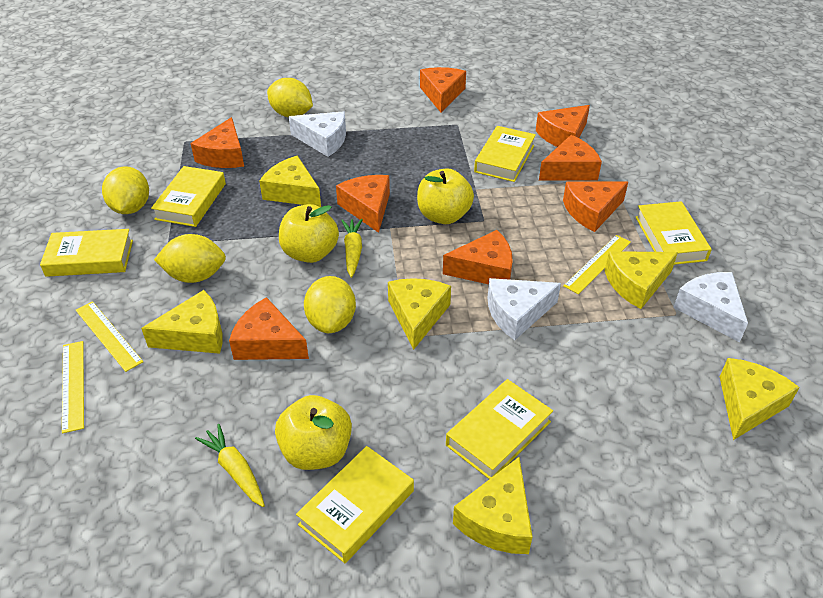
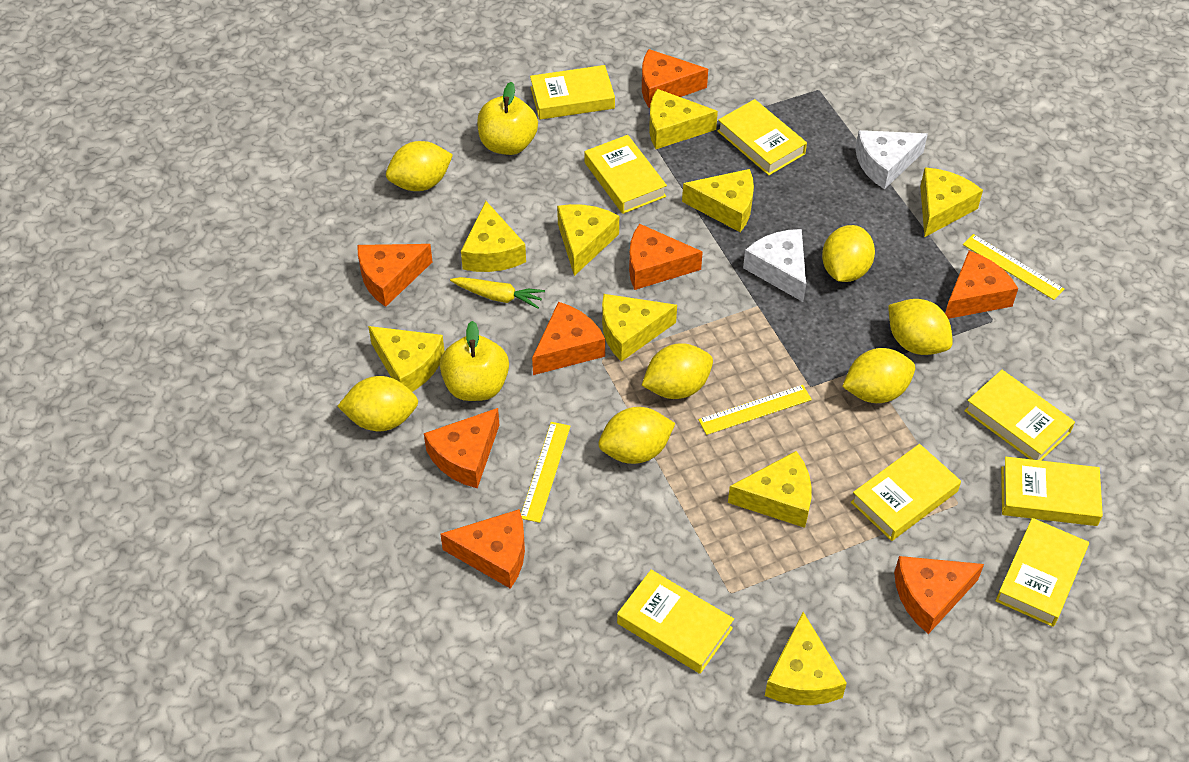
white cheese: [289,111,346,157] [487,278,561,340] [673,272,748,342] = 3 -> [743,229,806,302] [855,130,928,189] = 2
yellow apple: [275,395,352,470] [279,204,339,263] [417,168,474,224] = 3 -> [440,321,509,401] [477,82,538,155] = 2
yellow book: [40,229,133,277] [151,166,226,227] [296,446,414,563] [446,379,553,479] [474,126,536,182] [635,201,712,265] = 6 -> [530,65,615,120] [584,135,667,214] [617,570,734,674] [717,99,807,175] [851,444,961,541] [964,370,1075,460] [995,518,1089,627] [1001,457,1103,526] = 8
yellow carrot: [195,424,265,507] [341,219,363,278] = 2 -> [450,277,545,309] = 1
yellow cheese: [141,290,223,354] [259,155,321,207] [388,278,451,350] [453,457,532,554] [604,251,678,309] [720,358,800,440] = 6 -> [368,326,445,392] [461,201,526,272] [557,204,619,276] [602,294,677,362] [649,89,718,149] [682,169,754,232] [728,451,812,528] [765,612,847,705] [920,168,983,237] = 9
yellow lemon: [102,166,149,214] [154,234,226,283] [267,78,313,117] [304,276,356,333] = 4 -> [337,376,418,431] [386,141,453,191] [599,407,675,464] [641,343,713,399] [822,225,875,282] [842,348,915,403] [888,299,953,355] = 7

